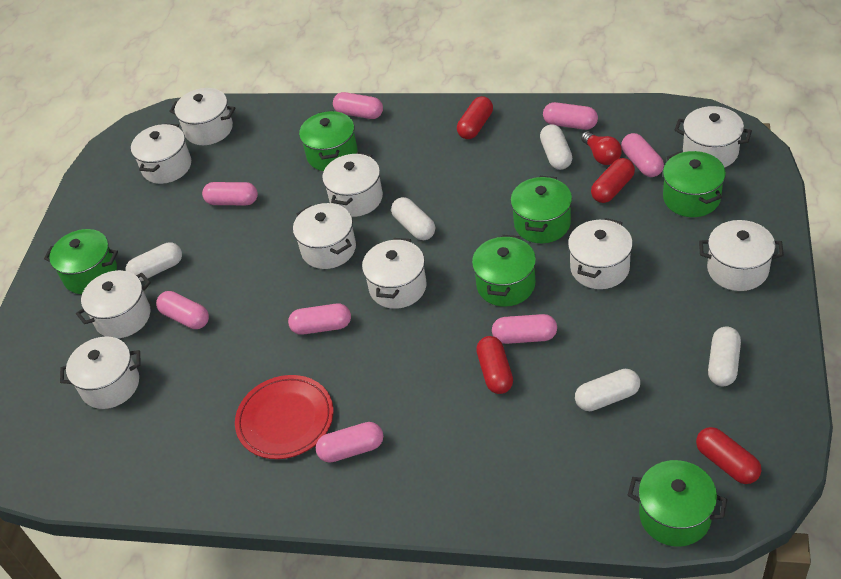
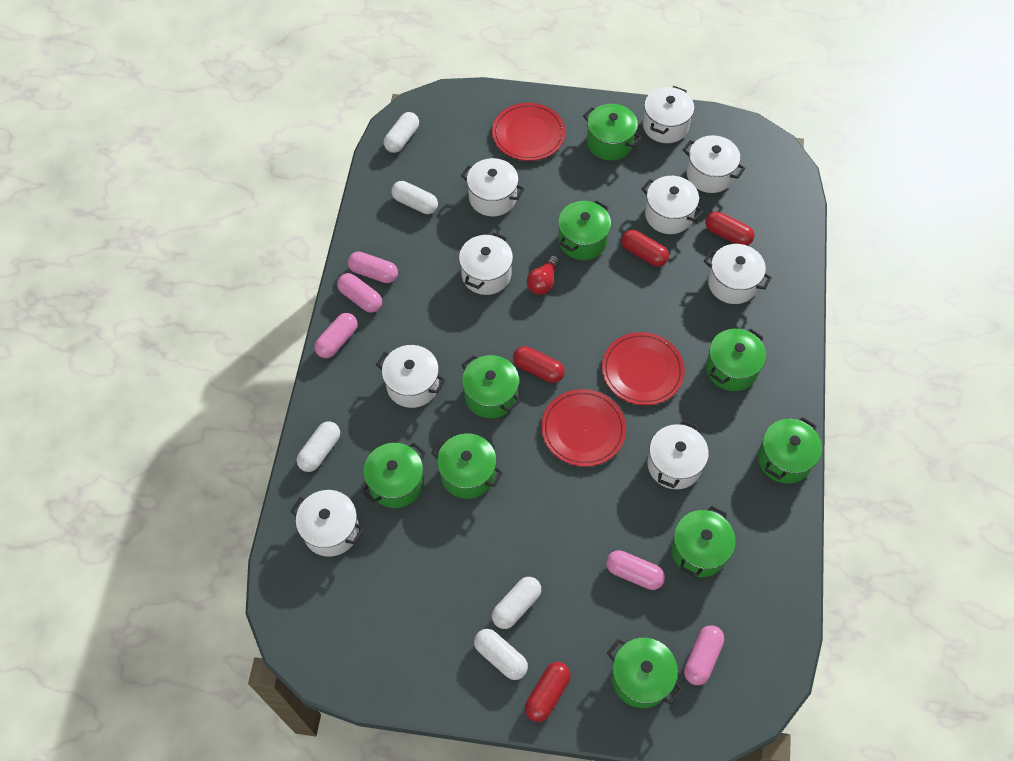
green pot: [44,229,118,294] [299,110,358,171] [472,235,536,307] [511,176,572,243] [628,460,728,547] [663,151,726,217] = 6 -> [361,442,426,508] [431,433,503,499] [461,355,520,418] [558,200,611,260] [583,104,642,160] [607,638,683,708] [671,506,736,577] [706,329,766,391] [758,417,822,484] = 9
pink capsule: [156,291,209,329] [202,182,258,205] [288,303,351,335] [316,422,383,463] [333,92,383,119] [492,314,557,344] [543,102,598,130] [621,133,664,177] = 8 -> [314,313,358,358] [337,273,382,313] [348,252,398,283] [606,550,665,590] [684,625,724,685] = 5
red plate: [235,375,333,459] = 1 -> [492,103,565,161] [541,389,626,467] [602,332,685,405] = 3
white pot: [60,337,141,409] [76,270,151,338] [131,123,191,184] [169,88,235,145] [293,203,356,269] [322,152,383,217] [362,238,427,309] [568,218,633,289] [675,106,752,168] [699,220,784,291] = 10 -> [290,490,364,557] [376,345,446,408] [459,232,513,295] [461,158,525,216] [641,176,704,234] [643,86,694,143] [647,420,709,489] [683,135,746,193] [704,244,772,304] = 9

